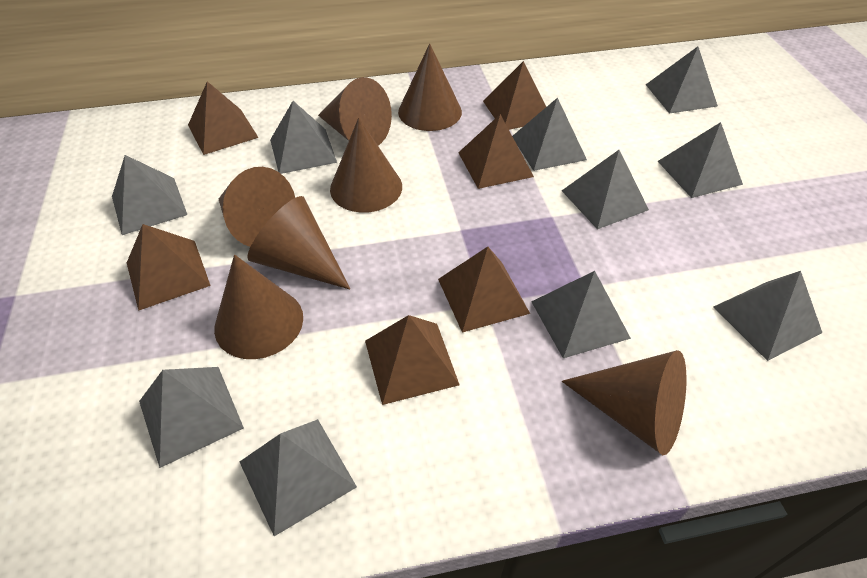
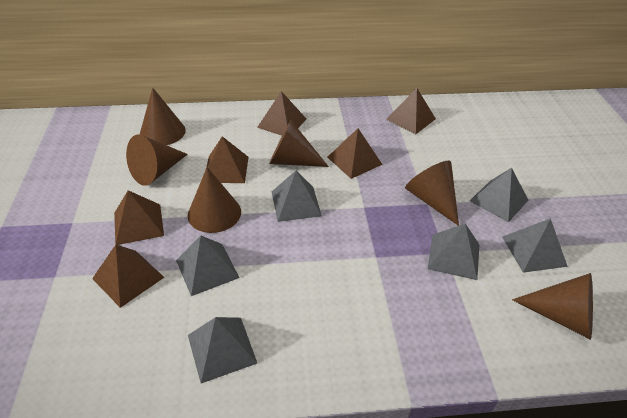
brown cone: [214,255,303,359] [219,167,295,247] [247,196,350,289] [318,77,392,145] [330,118,402,213] [398,44,462,131] [562,350,687,455] = 7 -> [126,135,188,186] [140,88,186,145] [187,167,241,233] [269,121,329,167] [405,160,459,226] [512,273,593,340] = 6
grey pyramid: [112,155,187,235] [139,367,244,468] [240,419,357,536] [270,101,337,174] [512,98,587,171] [531,271,631,358] [562,150,649,229] [646,46,718,114] [658,122,743,198] [713,271,822,361] = 10 -> [176,236,240,296] [188,317,257,383] [272,171,322,222] [428,224,479,280] [470,168,528,222] [502,218,568,273] = 6

